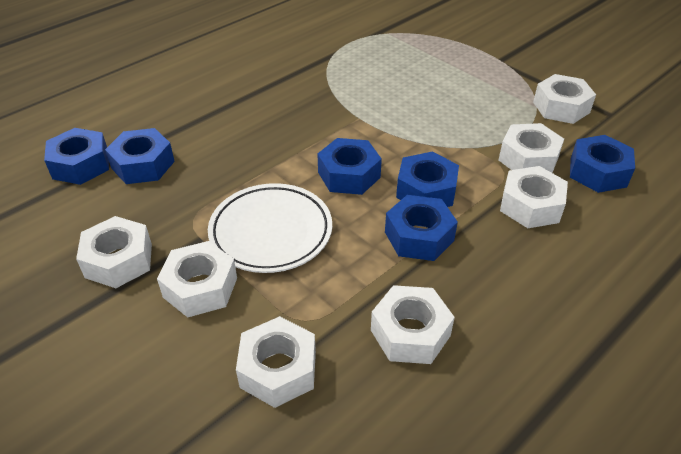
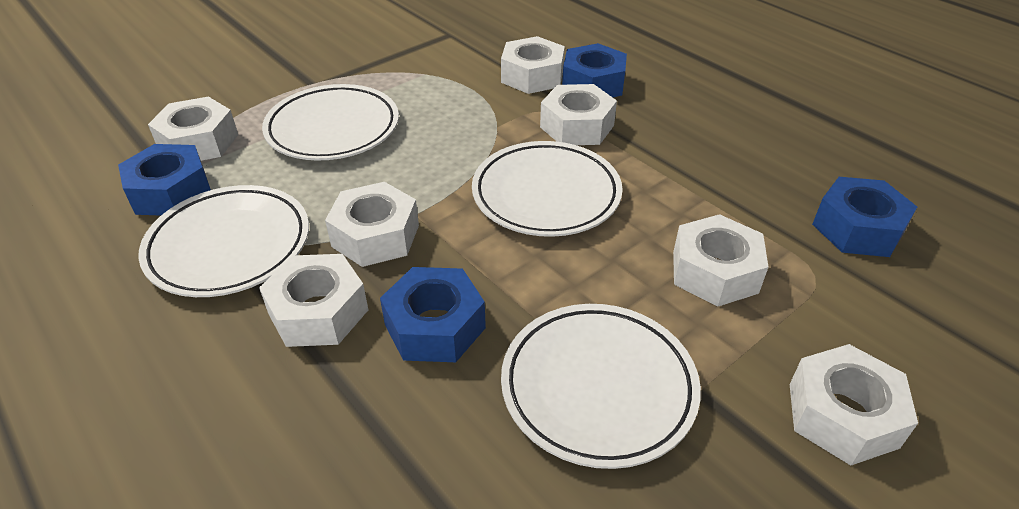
blue nut: [44,128,109,185] [105,128,175,184] [317,138,382,195] [385,195,458,261] [396,151,459,207] [570,135,635,193] = 6 -> [118,144,211,216] [380,267,486,362] [562,43,627,97] [812,177,917,257] = 4
white plate: [208,183,332,273] = 1 -> [138,185,309,297] [262,84,399,161] [472,141,623,237] [501,304,701,469] = 4

